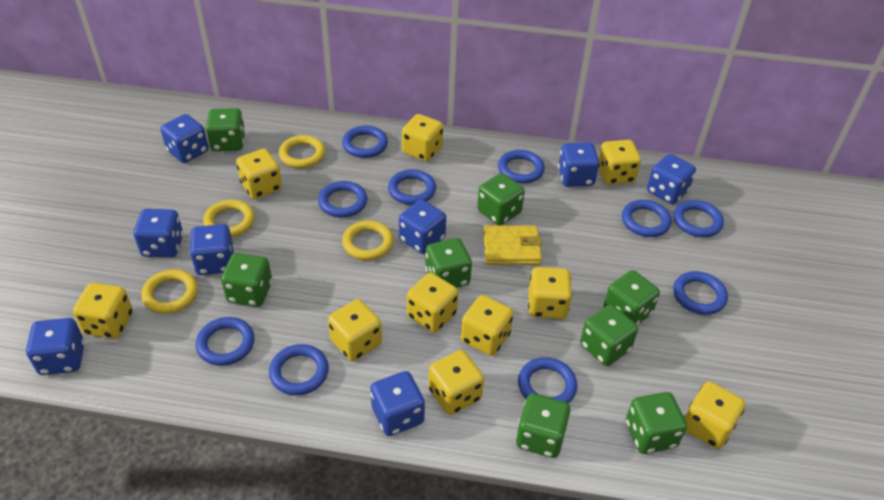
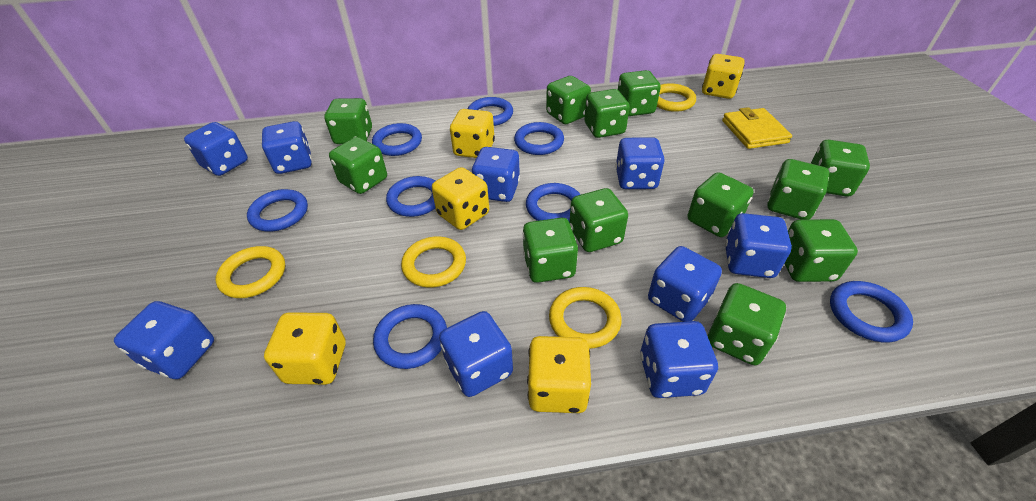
blue dice: [26,318,84,375] [133,209,183,258] [161,114,209,163] [189,224,234,275] [370,371,425,436] [399,200,446,254] [558,142,599,187] [647,154,696,204] = 8 -> [114,301,214,379] [184,122,248,176] [262,121,312,174] [439,311,513,397] [472,147,520,202] [616,137,665,189] [640,321,718,398] [648,246,722,322] [725,213,792,278] = 9
blue ring: [196,317,255,366] [269,344,329,395] [318,181,367,218] [342,126,388,158] [388,169,436,205] [498,150,545,184] [518,357,577,403] [622,200,672,237] [673,271,728,315] [674,200,724,237] = 10 -> [247,189,308,231] [372,123,422,156] [373,304,447,369] [386,176,435,217] [468,97,513,126] [514,122,564,155] [526,183,581,222] [830,281,913,342] = 8
green dice: [206,108,245,151] [221,253,272,307] [425,238,472,288] [477,173,525,225] [516,393,571,458] [580,304,638,366] [603,270,660,325] [626,392,687,454] = 8 -> [324,98,372,144] [329,137,387,194] [523,218,578,283] [546,76,591,124] [569,188,628,252] [584,89,630,138] [618,70,661,116] [688,172,754,237] [707,283,786,365] [767,159,829,220] [784,219,858,282] [810,140,870,197] = 12
yellow dice: [73,283,133,339] [236,149,282,199] [328,299,382,361] [402,114,443,162] [407,273,458,333] [428,350,484,415] [461,295,514,356] [528,267,572,319] [599,140,641,185] [684,381,745,449] = 10 -> [264,312,346,385] [432,167,489,230] [450,109,495,158] [527,336,591,413] [702,54,745,99] = 5

